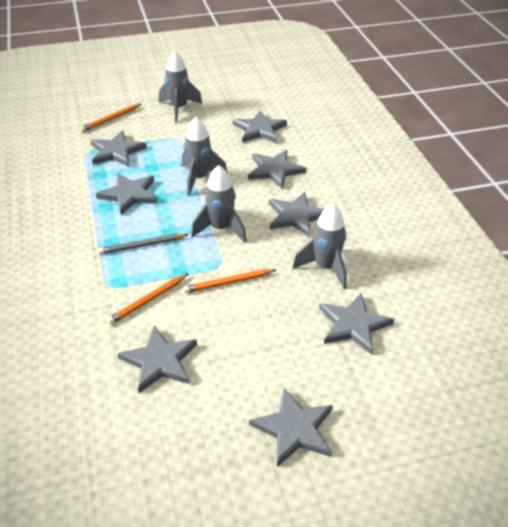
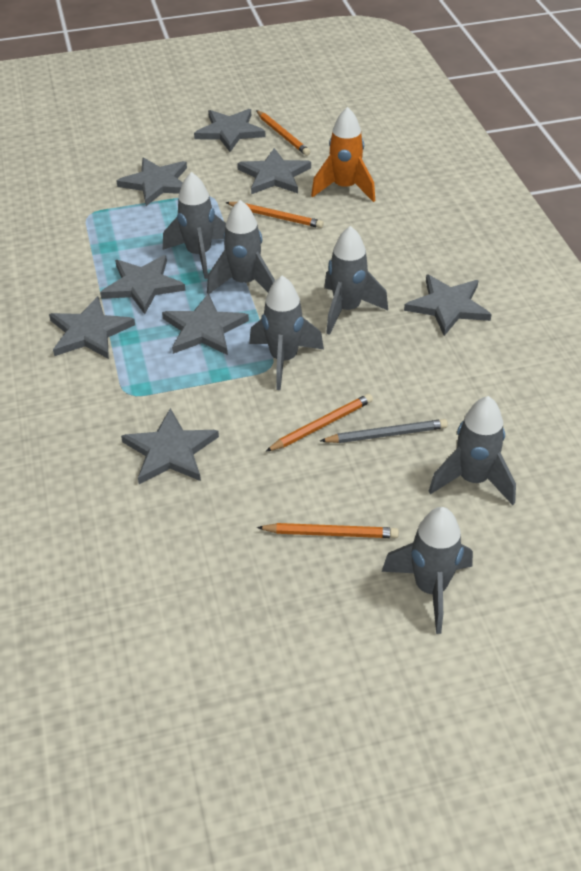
grey rocket: [159,50,202,123] [182,117,227,196] [191,165,247,243] [292,203,347,289] = 4 -> [163,172,226,279] [207,200,275,294] [249,276,324,390] [324,226,388,335] [382,507,473,634] [429,396,516,505] = 6
orange pencil: [80,104,141,132] [107,273,189,325] [183,269,276,293] = 3 -> [225,202,324,228] [256,110,310,156] [257,523,399,538] [265,394,373,452] = 4
orange rocket: none = 0 -> [311,107,375,202] = 1

